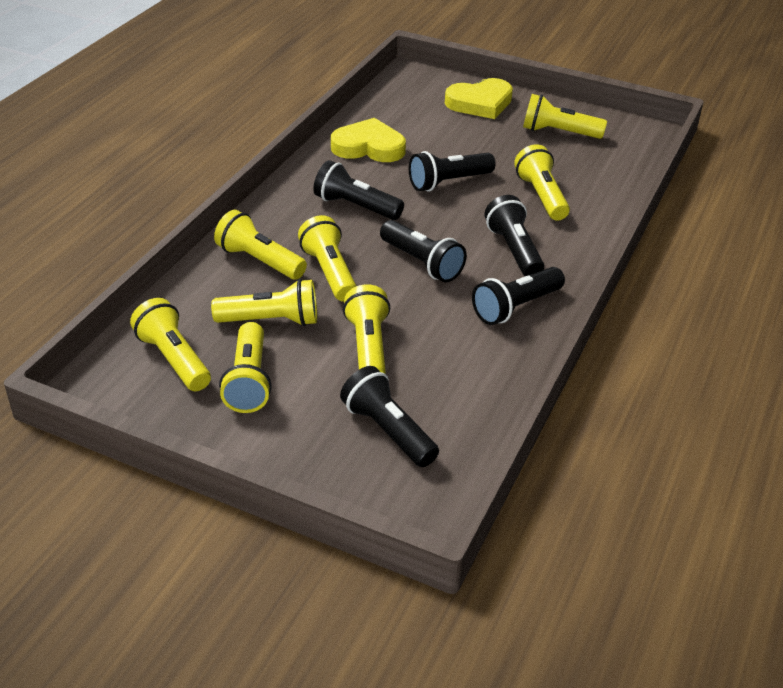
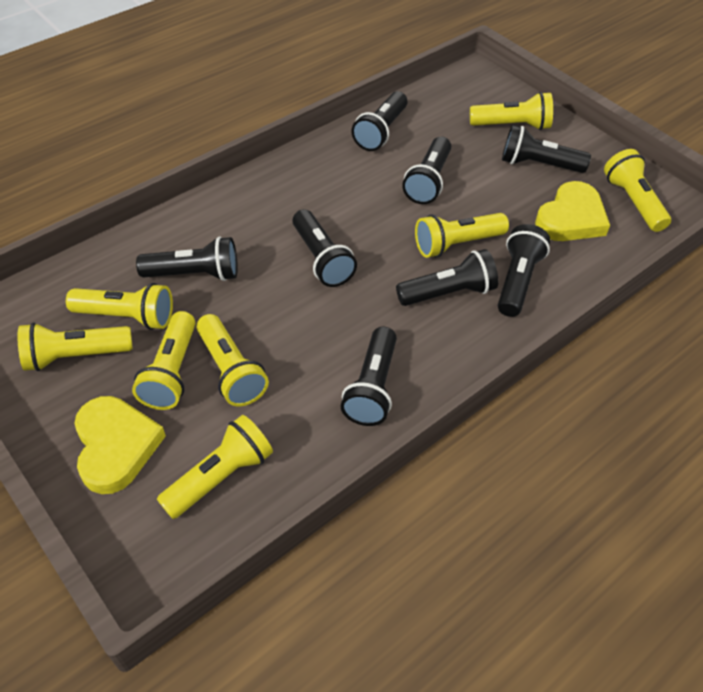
black flashlight: [313,160,404,220] [340,366,439,467] [380,220,467,282] [409,151,495,192] [472,267,565,325] [484,195,544,276] = 6 -> [136,236,238,281] [293,209,357,287] [341,327,397,426] [352,91,408,151] [396,249,498,306] [402,137,451,204] [498,224,550,317] [502,125,591,173] = 8

